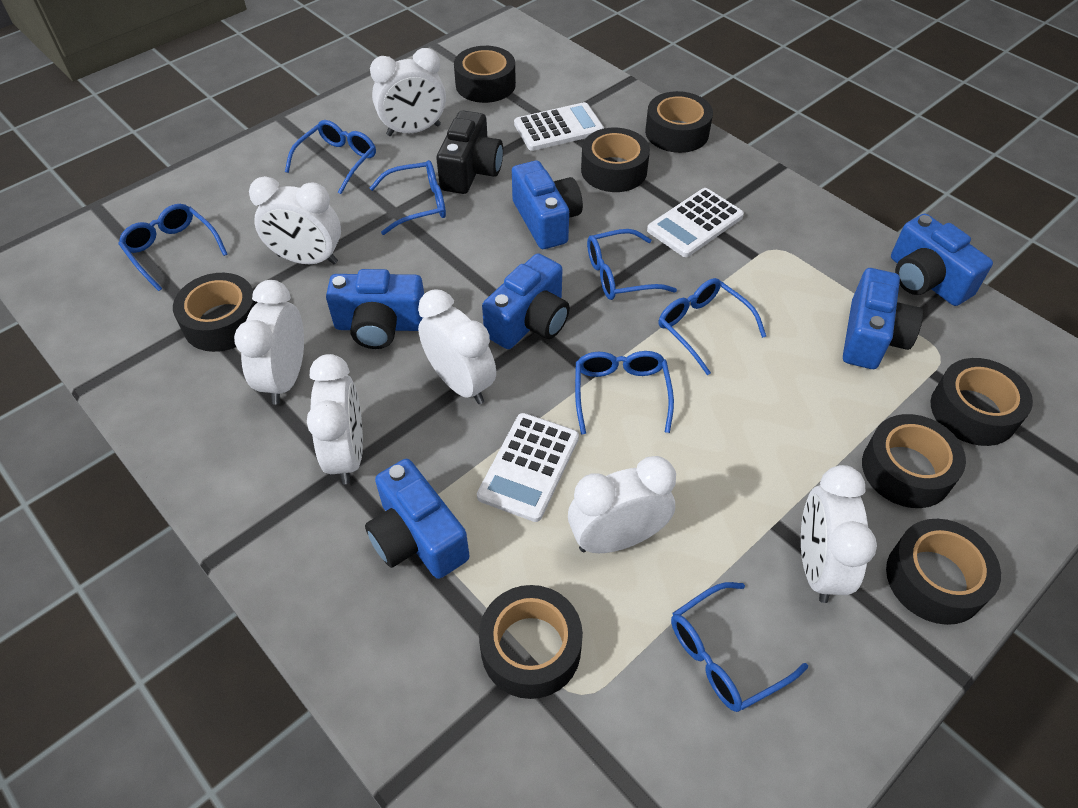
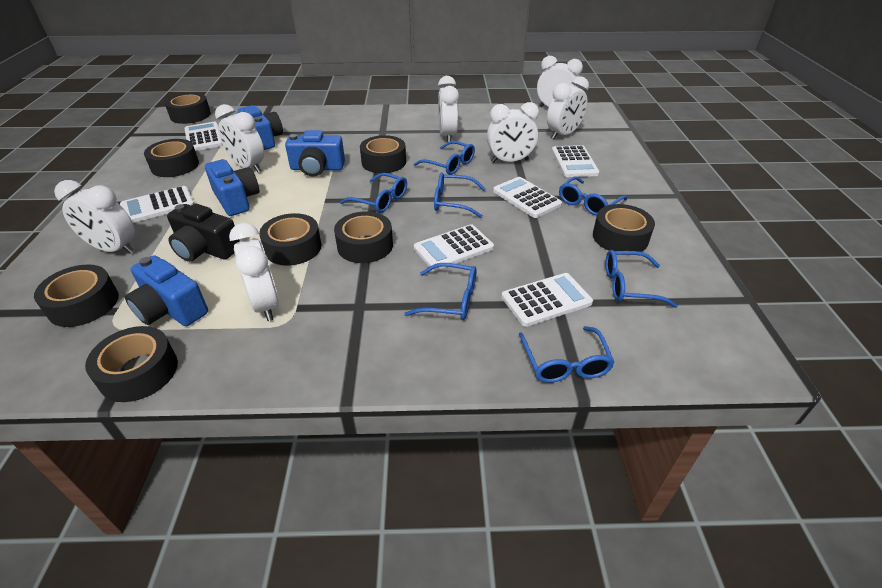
blue camera: [326,269,424,349] [365,459,470,579] [482,253,570,349] [512,161,583,249] [843,268,923,369] [891,214,993,306] = 6 -> [125,255,208,326] [205,159,259,216] [238,105,283,150] [285,130,345,177] = 4
white calculator: [477,413,579,522] [514,102,604,151] [647,188,744,257] = 3 -> [120,186,194,223] [185,122,223,151] [414,224,494,271] [493,177,562,218] [501,273,593,327] [552,145,600,177] = 6

